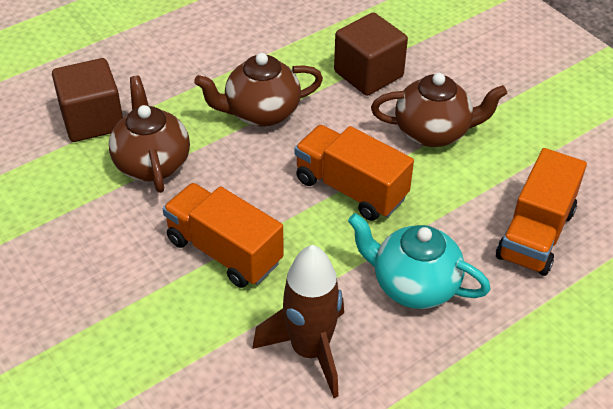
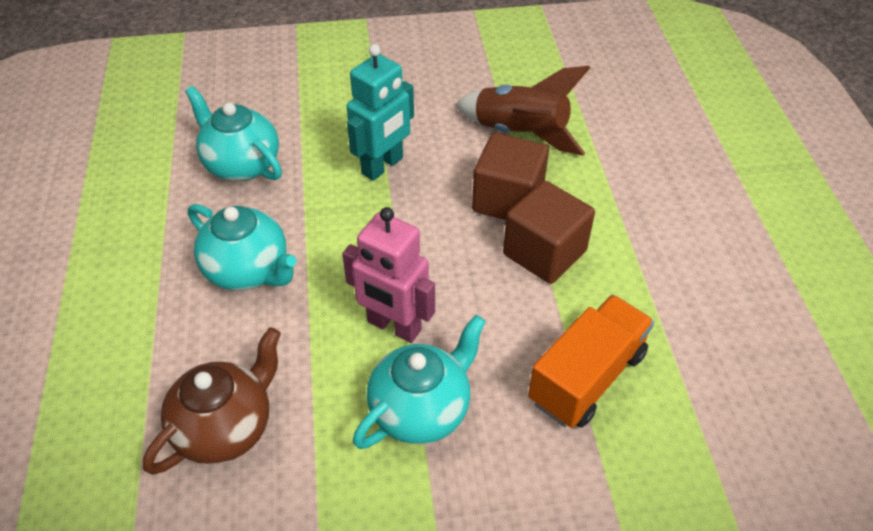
brown teapot: [109,75,190,193] [194,53,323,127] [371,73,507,147] = 3 -> [143,327,281,474] = 1
orange truck: [162,183,284,288] [295,125,414,221] [496,148,587,276] = 3 -> [528,295,654,428] = 1
pink robot: none = 0 -> [342,207,435,343] = 1
turquoise robot: none = 0 -> [347,44,414,181] = 1
turquoise teapot: [348,213,491,309] = 1 -> [185,86,282,181] [188,204,297,291] [353,315,486,449] = 3

